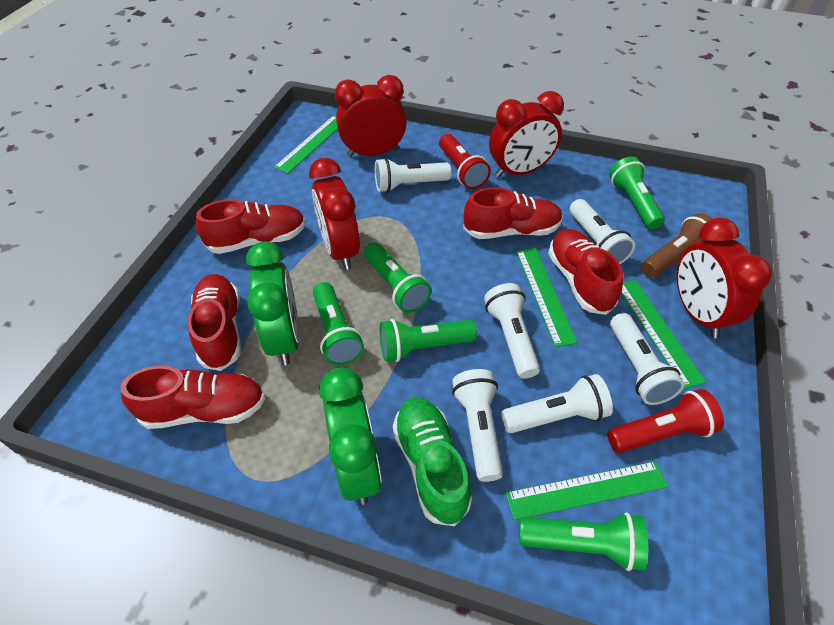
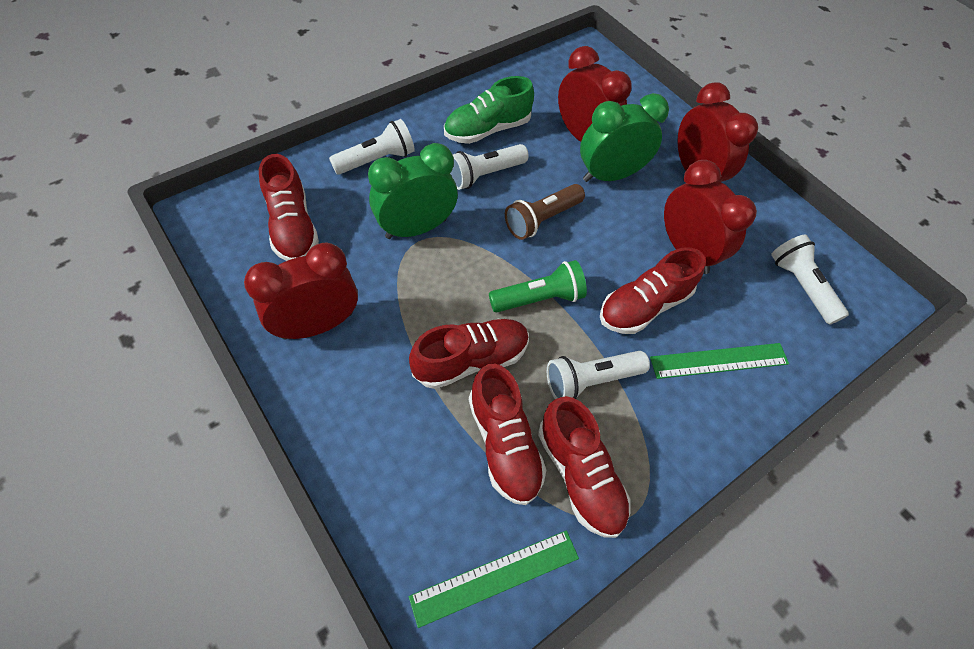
green flashlight: [313,282,364,366] [364,243,432,313] [379,319,477,362] [519,512,648,571] [609,156,665,229] = 5 -> [489,260,587,312] = 1
green ruler: [274,115,338,174] [506,461,668,520] [516,248,578,347] [621,280,706,389] = 4 -> [409,530,579,628] [650,343,789,379] = 2
red flashlight: [439,134,491,189] [607,389,724,453] = 2 -> none = 0
white flashlight: [375,158,451,193] [452,369,503,482] [484,283,540,379] [501,374,613,433] [570,199,635,264] [610,313,684,405] = 6 -> [329,119,415,175] [450,144,529,190] [547,351,650,399] [771,234,849,325] = 4

